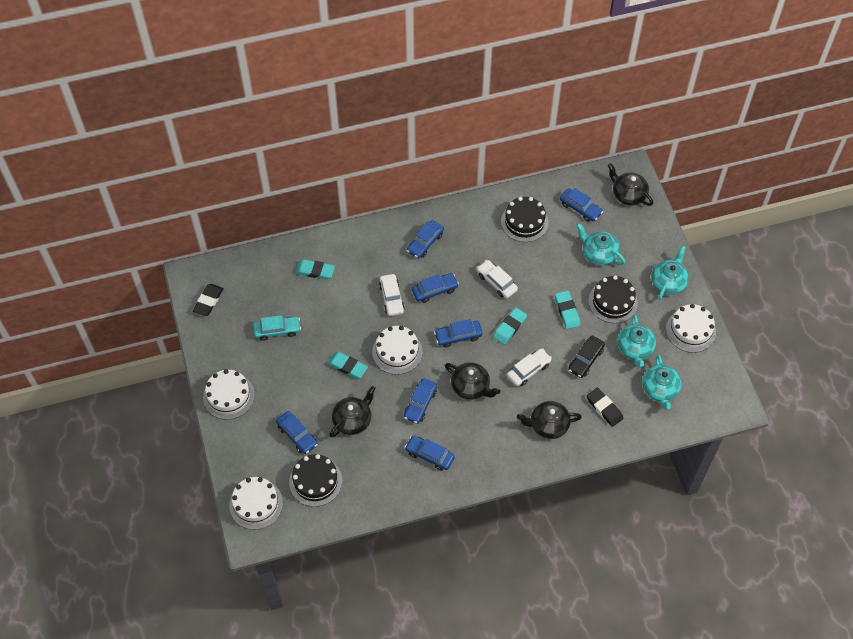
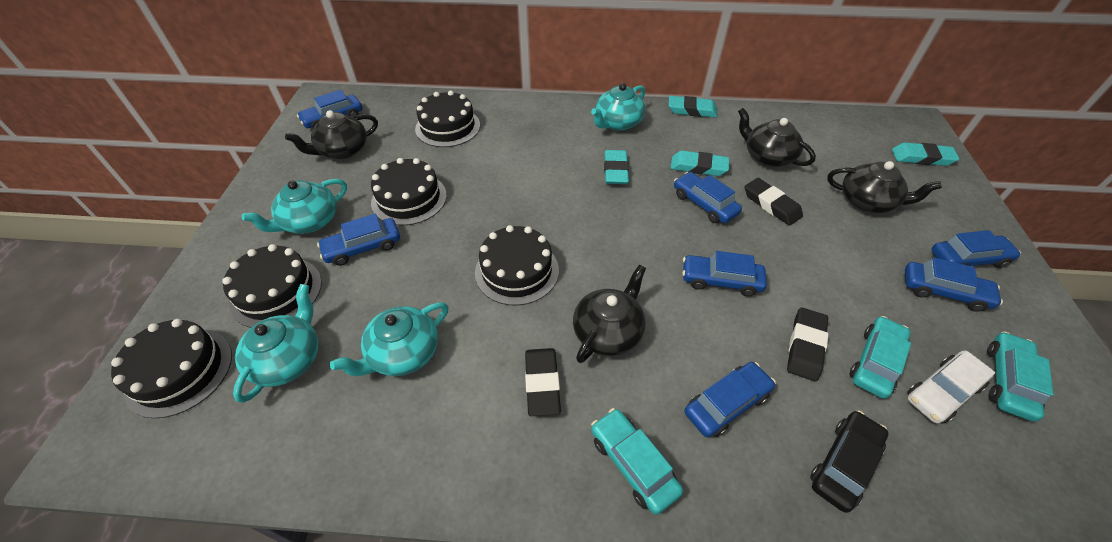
black cake: [289,454,342,507] [501,197,548,242] [588,275,638,323] = 3 -> [111,319,232,419] [222,244,322,328] [371,158,447,226] [415,91,480,147] [475,225,559,306] = 5
black eraser: [193,284,224,316] [587,387,623,427] = 2 -> [525,348,561,416] [745,178,803,226] [787,308,828,381] = 3
turquoise car: [253,315,301,341] = 1 -> [591,408,683,515] [850,316,911,399] [987,331,1054,422] = 3
white cake: [203,369,255,420] [229,477,283,530] [372,326,423,375] [666,304,716,353] = 4 -> none = 0
white car: [379,274,405,316] [477,260,518,298] [507,349,552,386] = 3 -> [907,351,995,423] = 1

